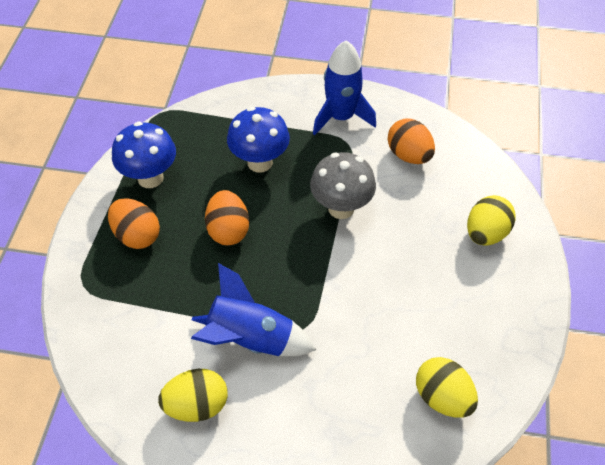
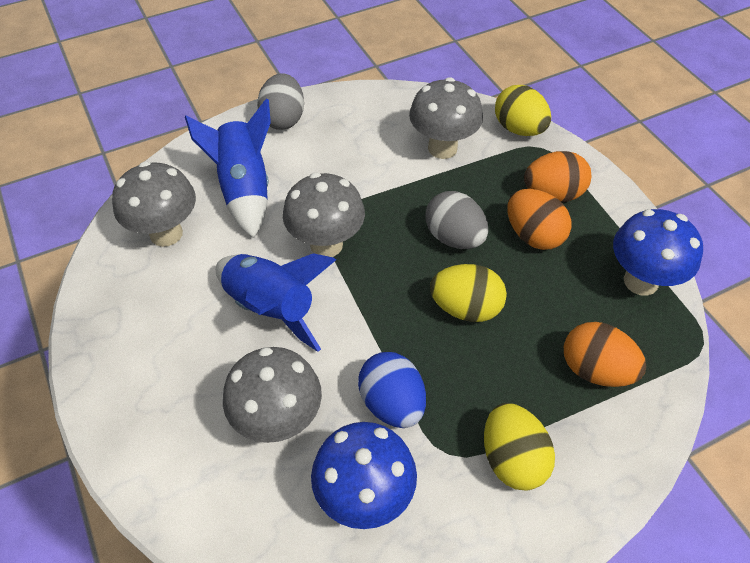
blue egg: none = 0 -> [358,352,426,428] = 1
grey egg: none = 0 -> [257,73,304,130] [425,191,488,249] = 2
grey mushroom: [310,152,376,219] = 1 -> [112,161,196,247] [223,347,322,443] [283,172,365,257] [409,77,483,159] = 4

